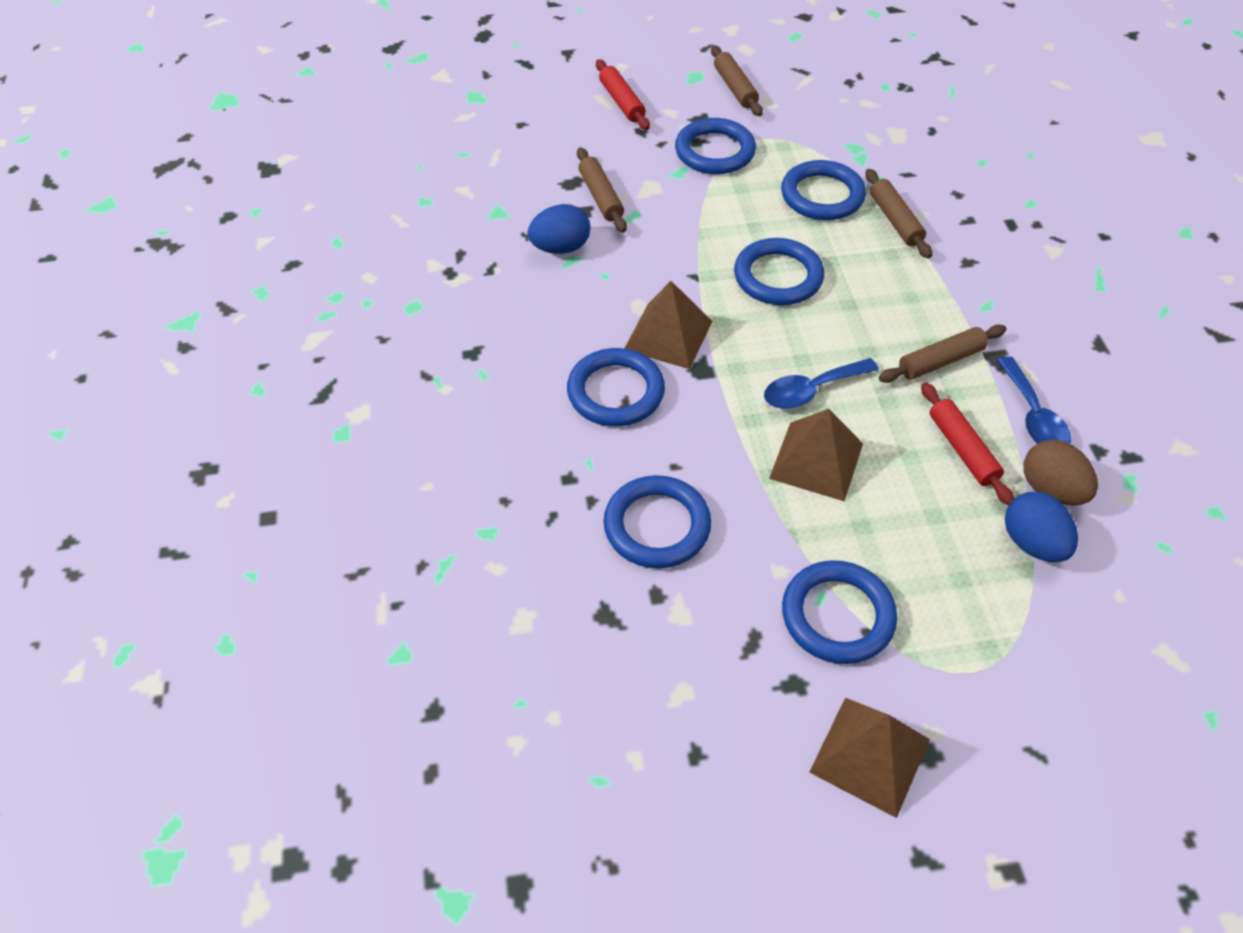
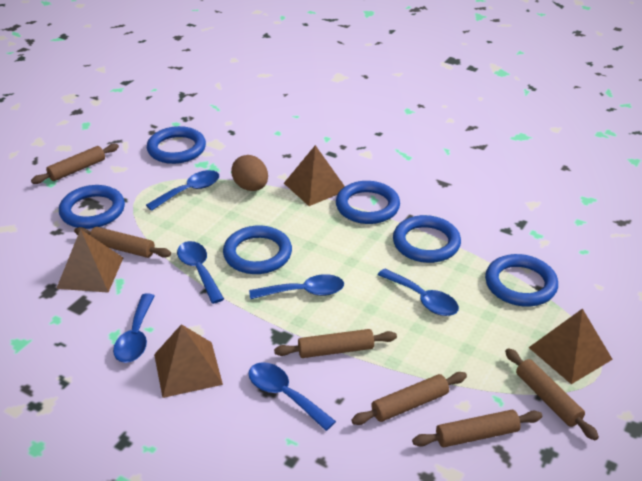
blue egg: [528,204,590,254] [1005,492,1078,562] = 2 -> none = 0
blue spoon: [764,358,879,409] [997,357,1071,444] = 2 -> [113,294,155,363] [146,170,219,211] [177,241,224,304] [248,362,336,431] [249,274,344,299] [378,269,459,316] = 6
brown pyramid: [624,281,713,369] [769,409,863,501] [809,698,930,818] = 3 -> [56,229,123,293] [154,324,223,398] [284,145,345,206] [528,308,613,384] = 4
brown rolling pin: [577,147,627,233] [711,45,763,116] [865,169,932,259] [879,324,1006,383] = 4 -> [31,144,119,184] [74,227,171,258] [274,329,397,358] [351,372,467,425] [412,410,543,447] [505,348,599,440] = 6
red rolling pin: [596,59,650,130] [921,382,1014,506] = 2 -> none = 0

